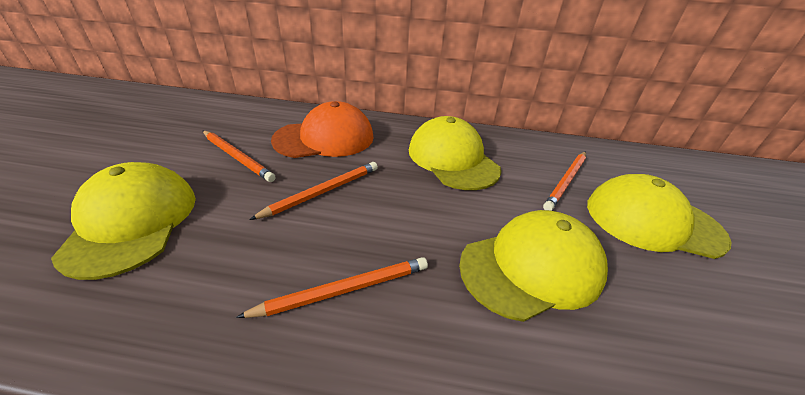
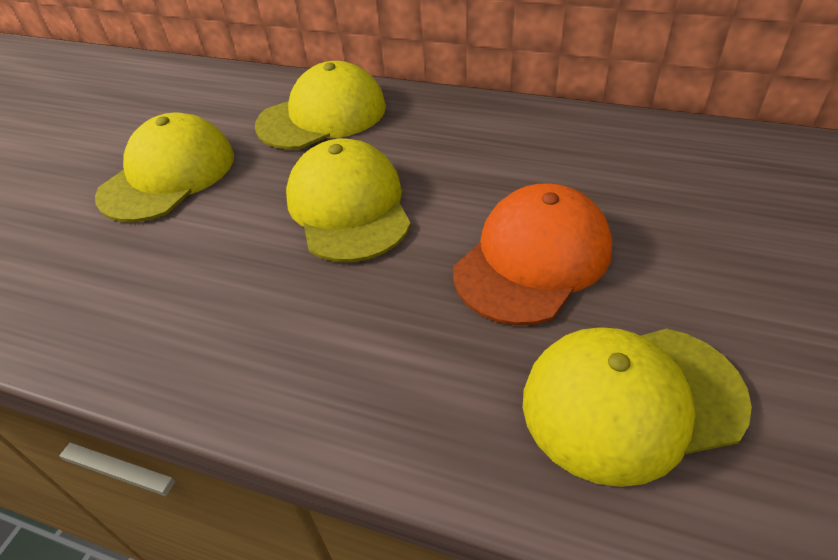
orange pencil: [203,131,276,182] [236,257,428,318] [249,162,378,220] [543,151,586,211] = 4 -> none = 0

